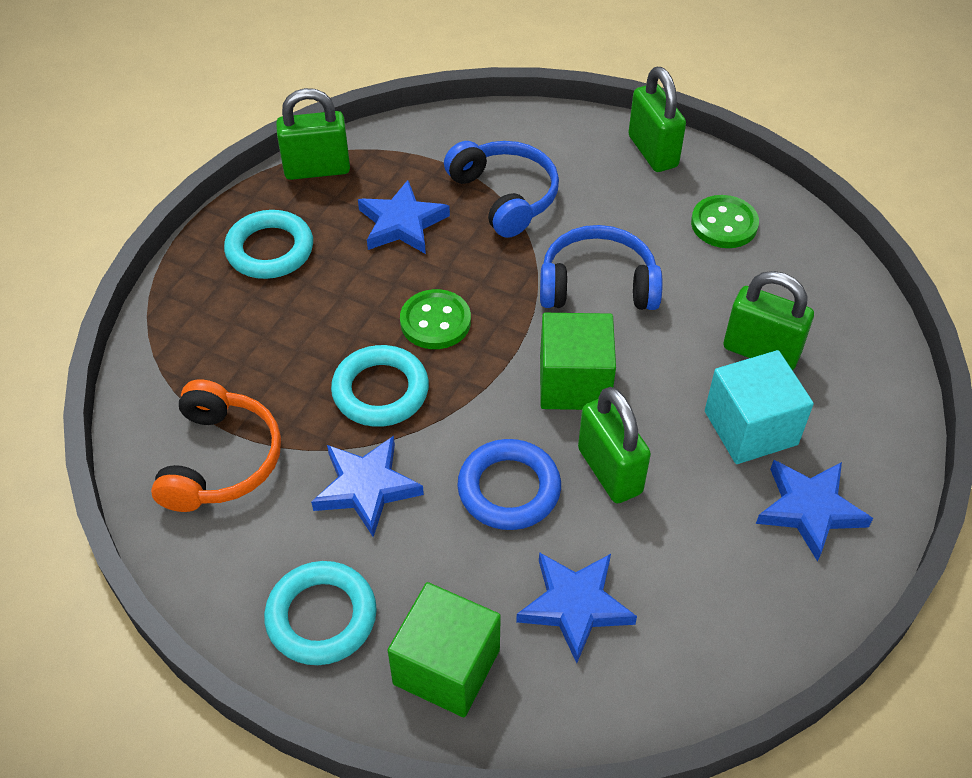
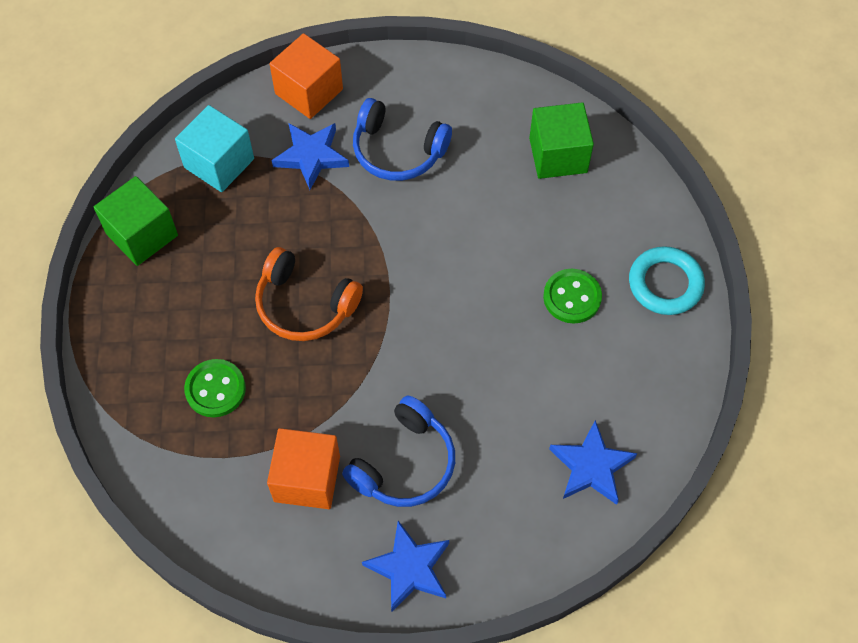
blue ring: [457,439,561,530] = 1 -> none = 0
blue star: [311,436,424,537] [358,180,450,254] [516,552,637,663] [756,460,873,562] = 4 -> [272,123,349,190] [362,521,449,612] [549,420,637,505] = 3
green padlock: [276,88,350,180] [578,387,651,504] [628,67,686,172] [724,271,814,371] = 4 -> none = 0
orange cube: none = 0 -> [267,428,340,509] [270,33,343,119] = 2
turquoise ring: [224,210,313,279] [264,561,377,665] [331,345,429,427] = 3 -> [629,246,705,315] = 1

